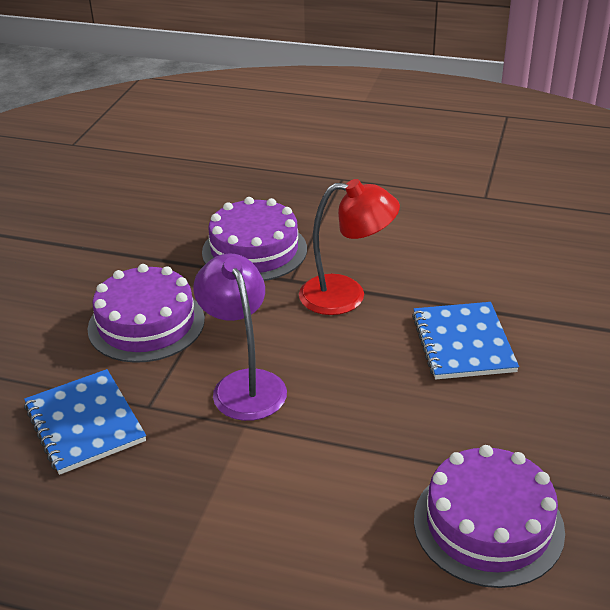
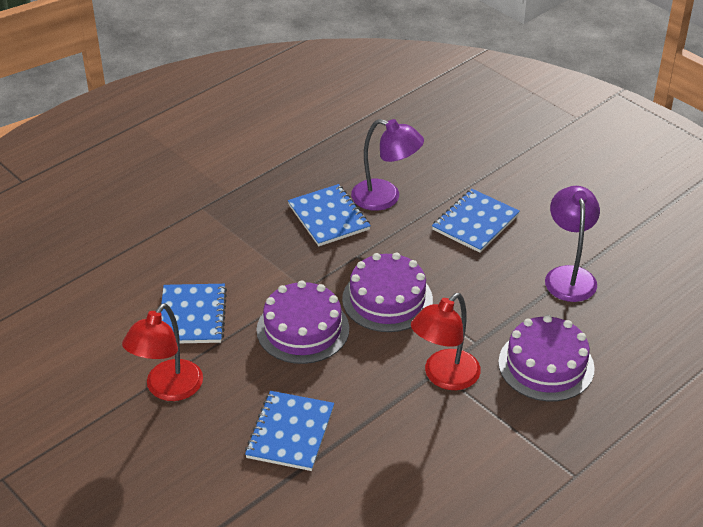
blue notebook: [24,369,146,475] [412,302,519,379] = 2 -> [161,284,227,343] [245,391,334,471] [288,184,371,246] [432,189,520,253] = 4
purple lamp: [193,254,287,421] = 1 -> [351,119,424,211] [545,186,600,302] = 2
red lamp: [299,179,400,315] = 1 -> [122,303,203,401] [411,293,481,390] = 2

